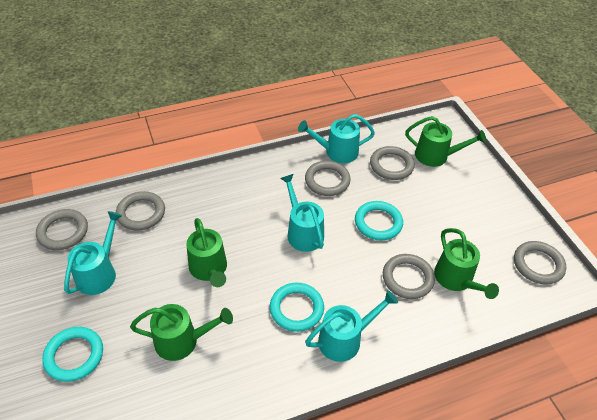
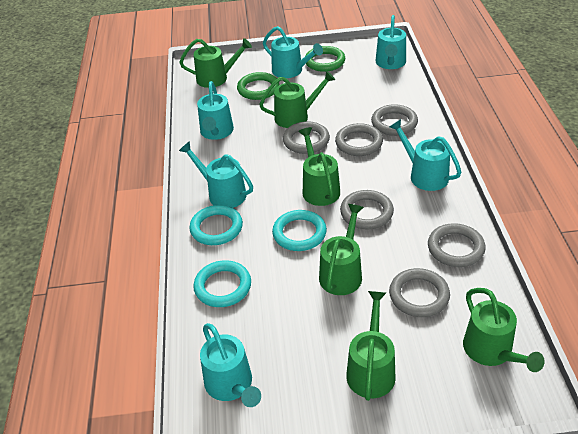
green ring: none = 0 -> [237,72,279,100] [305,46,345,72] = 2
green watering can: [130,304,233,361] [186,218,227,287] [405,116,486,167] [434,228,499,299] = 4 -> [179,38,252,88] [259,71,335,128] [298,127,340,206] [319,204,364,295] [346,291,396,401] [463,288,545,372] = 6
turquoise watering can: [64,211,123,295] [280,174,324,252] [298,114,375,163] [305,290,398,362] = 4 -> [179,141,253,208] [197,81,234,140] [200,323,261,407] [263,26,323,78] [376,15,406,69] [390,119,461,191] = 6

